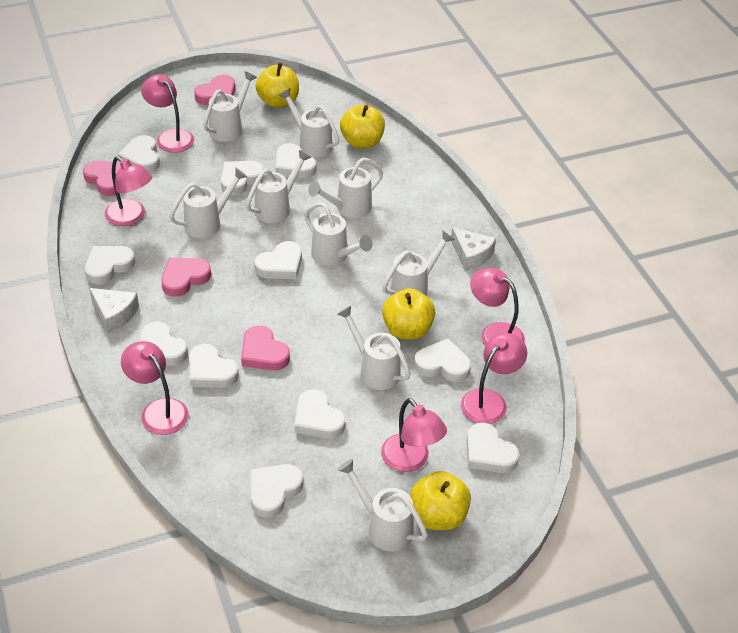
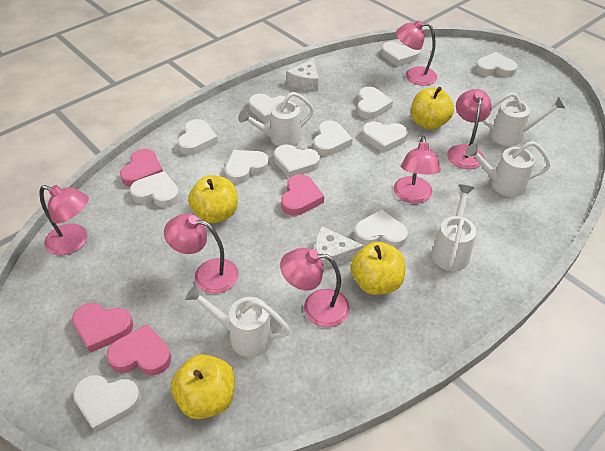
white heart: [85,246,135,284] [118,135,160,173] [140,321,188,366] [189,344,239,388] [221,161,264,196] [251,464,303,518] [254,241,302,279] [275,143,316,178] [294,389,345,439] [414,339,471,382] [467,423,520,473] = 11 -> [73,375,141,433] [130,171,180,208] [178,119,218,155] [225,150,269,184] [249,94,291,123] [274,145,320,178] [313,121,353,156] [354,209,408,248] [357,87,393,119] [362,122,408,153] [381,42,420,67] [475,52,518,77] = 12
white watering can: [169,167,247,238] [203,71,257,142] [246,150,311,223] [279,88,339,158] [304,202,373,266] [308,157,383,218] [337,305,411,390] [338,459,428,552] [382,230,455,296] = 9 -> [185,285,290,357] [238,92,314,147] [431,184,476,271] [465,141,551,197] [483,92,565,146] = 5

